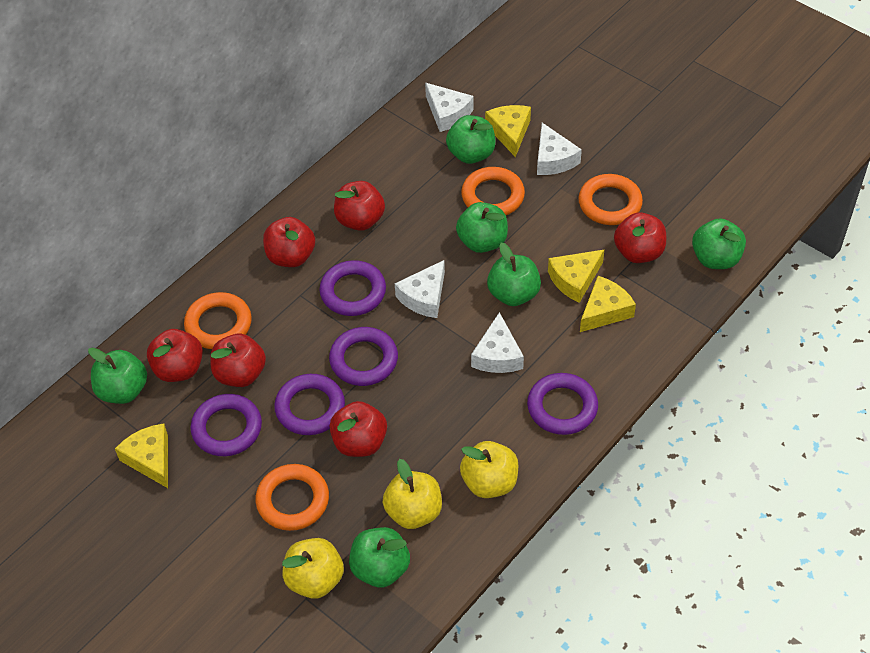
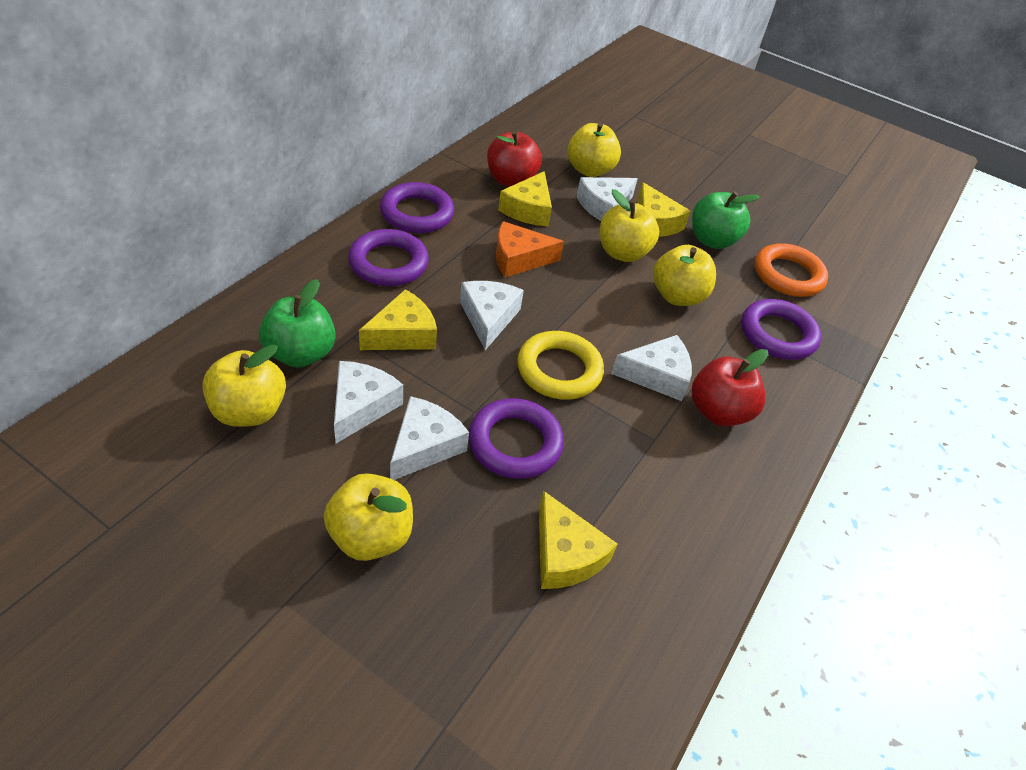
green apple: [88,347,147,404] [349,527,410,588] [446,115,495,164] [456,202,508,253] [487,243,541,306] [692,218,746,269] = 6 -> [259,279,336,368] [692,191,760,249] = 2
orange cheese: none = 0 -> [496,221,564,277] = 1
orange ring: [184,292,252,349] [255,464,329,531] [461,167,525,215] [578,174,643,225] = 4 -> [755,243,828,297] = 1
purple ring: [191,394,262,456] [274,374,345,435] [319,260,386,316] [329,327,398,386] [527,373,598,435] = 5 -> [348,229,429,286] [380,182,454,233] [469,398,564,479] [741,299,821,360] = 4
red apple: [147,329,203,382] [210,334,266,387] [263,217,315,267] [330,401,387,457] [334,181,385,231] [614,212,666,263] = 6 -> [487,130,542,187] [691,349,768,426] = 2
white cheese: [395,260,445,318] [425,83,474,132] [471,312,524,373] [537,123,582,175] = 4 -> [334,361,403,443] [390,396,469,480] [460,281,524,350] [577,177,638,221] [611,335,692,401] = 5
yellow apple: [282,538,344,599] [383,459,442,529] [460,441,518,498] = 3 -> [202,345,286,427] [324,473,413,561] [567,122,621,177] [600,189,659,262] [653,245,716,306] = 5
yellow ring: none = 0 -> [517,331,604,400] = 1

